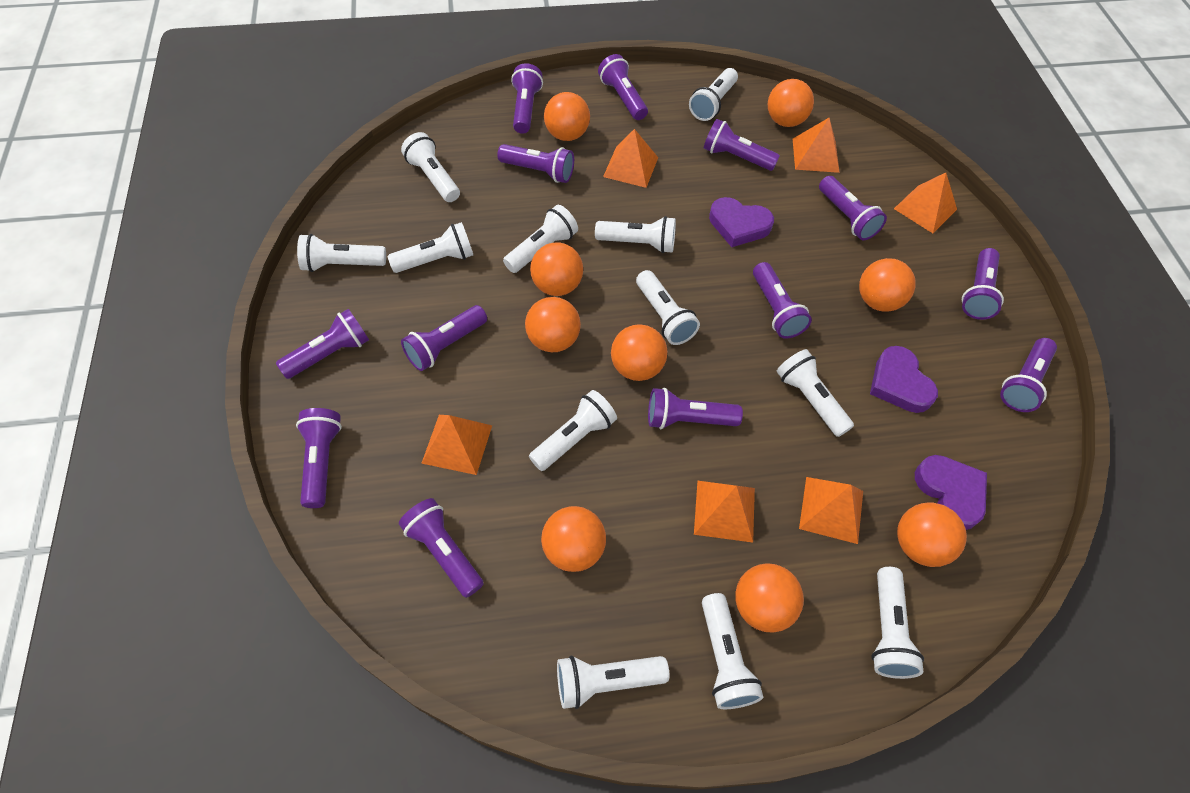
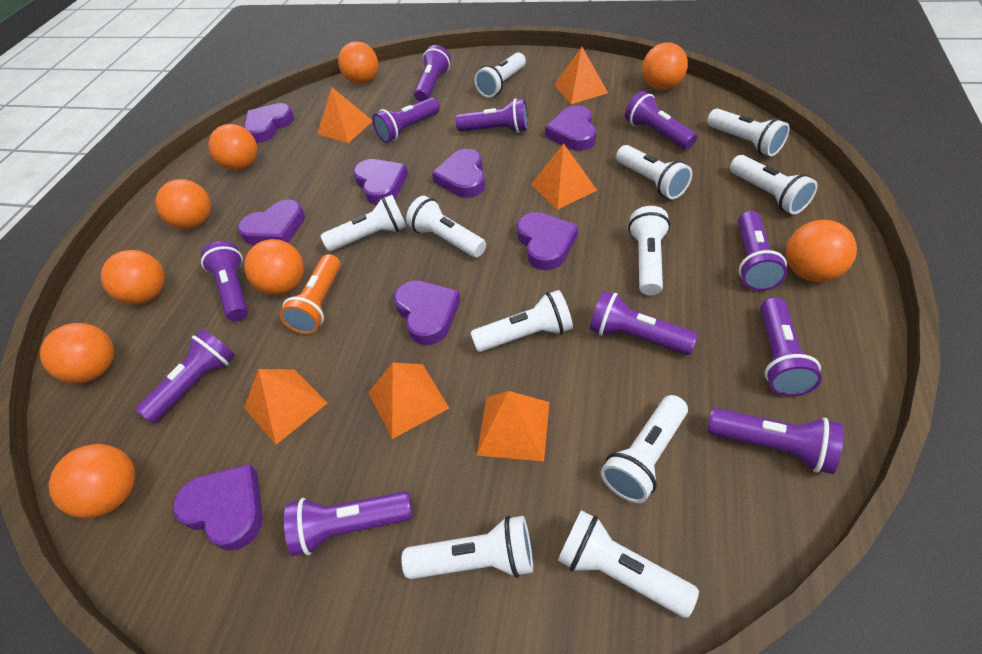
orange flashlight: none = 0 -> [280,254,341,334] = 1
purple flashlight: [276,309,369,379] [296,408,342,508] [399,498,484,598] [401,305,487,371] [497,144,574,183] [511,63,543,134] [598,54,648,120] [648,388,743,429] [704,119,780,171] [753,262,812,339] [819,176,887,240] [962,248,1004,320] [1000,338,1057,412] = 13 -> [136,329,235,423] [201,241,248,322] [284,491,413,556] [372,97,440,143] [414,45,451,102] [456,99,528,133] [589,291,698,355] [625,91,697,150] [707,408,844,474] [738,211,787,291] [760,297,822,396] = 11
purple heart: [709,197,774,247] [870,346,938,413] [915,455,987,530] = 3 -> [173,464,263,551] [238,199,305,245] [244,103,294,143] [353,159,408,205] [394,280,461,345] [432,149,485,198] [517,212,578,270] [545,106,596,151] = 8
white flashlight: [297,234,386,272] [387,222,473,273] [401,132,460,202] [503,205,578,273] [529,390,617,471] [557,656,669,709] [595,216,676,253] [636,270,700,345] [689,68,738,121] [702,593,763,709] [777,349,854,437] [871,567,924,679] = 12 -> [321,195,407,251] [402,516,533,579] [406,196,486,258] [471,290,573,352] [474,52,526,98] [558,510,699,618] [601,395,688,503] [616,145,692,199] [628,206,670,295] [707,108,790,156] [730,155,818,214] = 11

